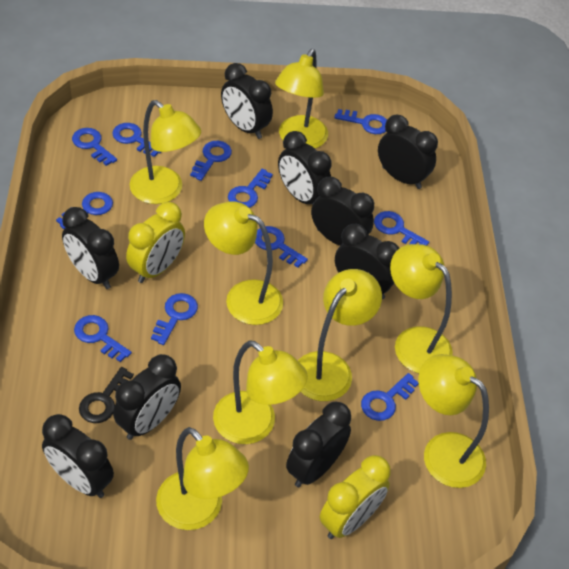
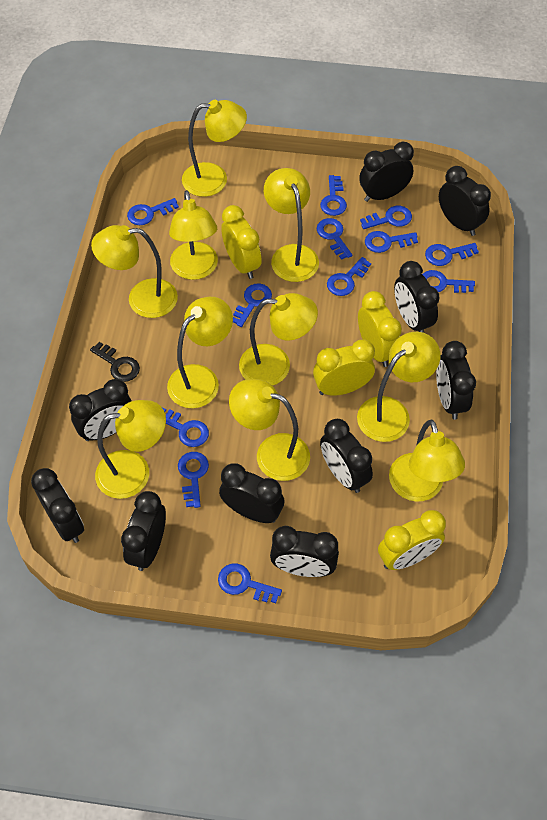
black clock: [42,414,114,498] [62,207,119,289] [113,354,181,440] [221,63,273,139] [278,131,332,205] [286,402,351,487] [311,177,374,246] [335,224,399,299] [378,115,438,189] = 9 -> [31,468,84,543] [69,379,132,441] [121,491,166,571] [219,463,284,523] [270,526,339,577] [320,419,373,493] [359,142,414,202] [394,261,440,333] [436,341,476,420] [439,166,491,236] = 10
blue key: [56,192,113,229] [72,128,117,166] [74,315,132,362] [112,123,161,157] [151,293,198,345] [190,141,232,181] [228,168,273,208] [255,226,308,268] [334,109,387,134] [361,373,419,421] [374,211,429,246] = 11 -> [127,198,179,225] [162,407,209,447] [178,452,209,508] [218,563,282,603] [233,283,272,327] [316,218,352,260] [320,175,347,216] [327,257,371,296] [360,206,412,229] [365,231,418,253] [422,270,475,293] [425,243,479,266] = 12
yellow clock: [126,202,185,283] [320,455,391,539] = 2 -> [221,205,262,279] [313,339,375,396] [358,291,402,367] [378,510,446,570] = 4
yellow lamp: [129,100,201,204] [156,427,249,530] [204,201,283,325] [213,340,308,444] [275,49,328,148] [298,269,382,401] [390,244,453,373] [418,354,489,488] = 8 -> [91,225,178,318] [95,400,166,499] [167,297,233,408] [169,190,218,280] [182,100,247,197] [229,379,310,481] [239,293,318,386] [264,168,319,282] [357,332,440,442] [389,420,465,502] = 10

